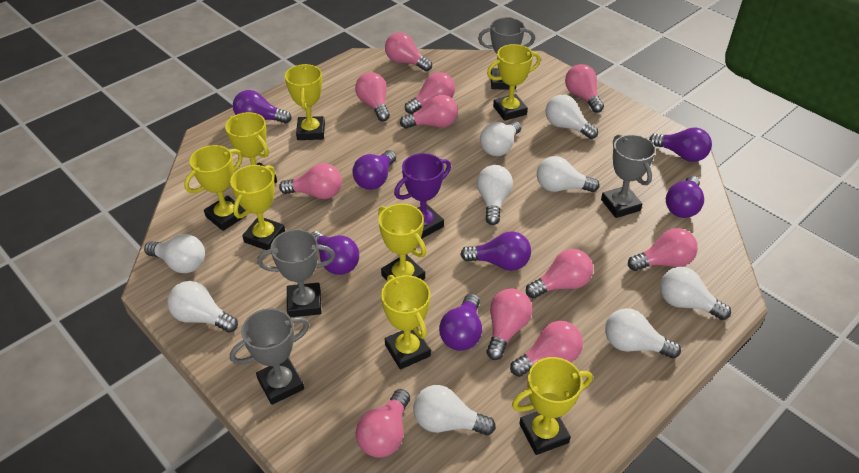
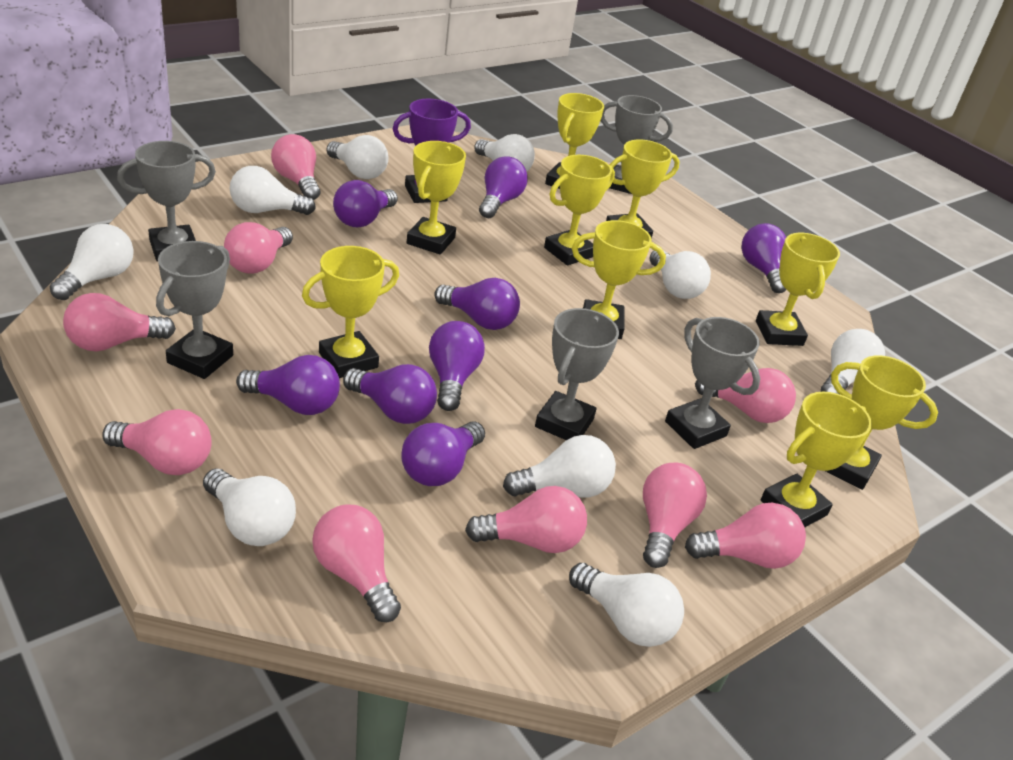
grey trophy: [230,308,309,405] [257,229,335,317] [478,17,535,89] [601,134,656,218] = 4 -> [117,141,216,262] [156,241,233,379] [535,308,619,440] [601,95,673,194] [665,317,760,449] = 5
pink light bulb: [279,163,342,199] [355,72,390,121] [356,389,410,458] [385,32,432,71] [400,95,458,129] [405,72,455,114] [486,288,532,360] [510,321,583,377] [526,249,593,299] [565,64,604,113] [628,228,698,271] = 11 -> [63,293,176,351] [102,409,212,475] [224,222,293,274] [271,134,320,200] [312,504,401,622] [465,486,587,553] [643,463,707,568] [685,503,806,569] [695,368,796,423] = 9
purple light bulb: [233,90,292,123] [312,231,359,275] [353,150,396,190] [439,293,482,351] [460,232,531,271] [649,128,712,162] [666,176,704,218] = 7 -> [236,355,340,415] [333,180,398,227] [343,364,437,424] [401,421,485,486] [429,321,485,411] [434,278,520,330] [479,157,528,218] [741,223,786,293] = 8
yellow trophy: [184,145,247,231] [225,112,277,183] [230,165,285,250] [285,64,325,140] [378,203,426,280] [381,275,431,369] [487,44,541,121] [512,357,593,455] = 8 -> [302,246,399,378] [407,141,466,255] [544,155,615,265] [545,93,604,189] [572,220,666,339] [606,140,680,239] [756,233,840,346] [761,392,872,527] [826,355,938,490] = 9

